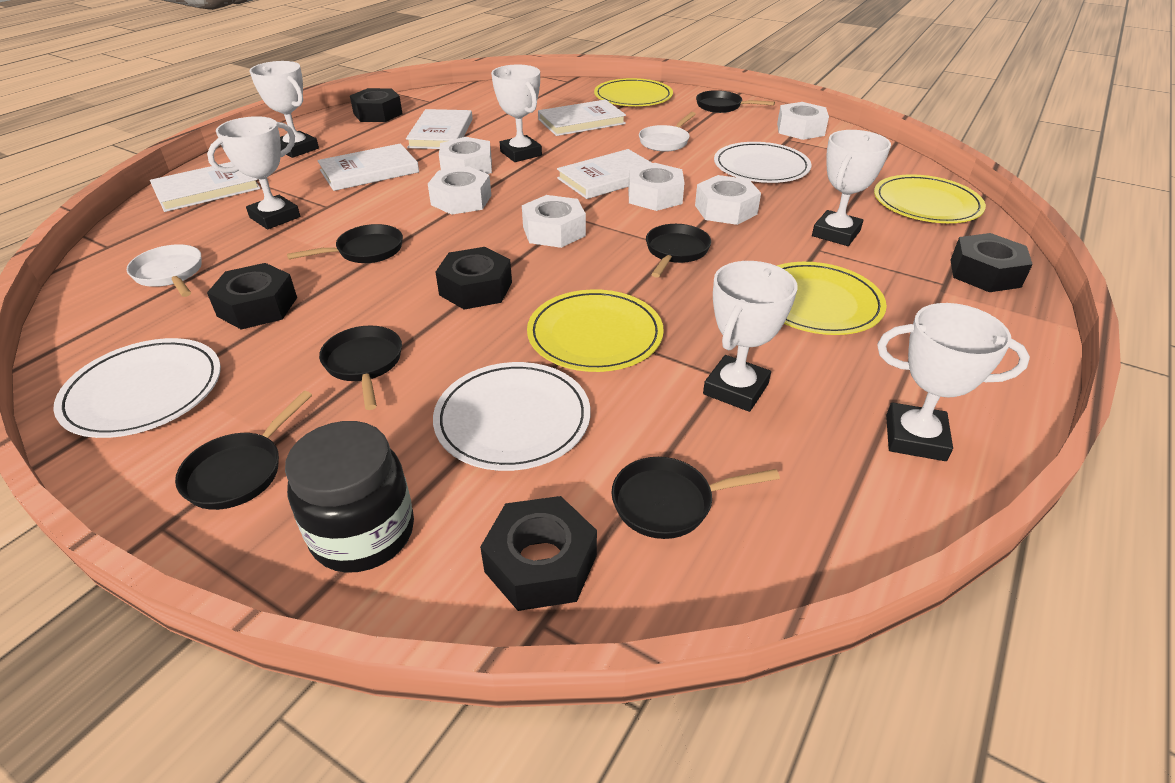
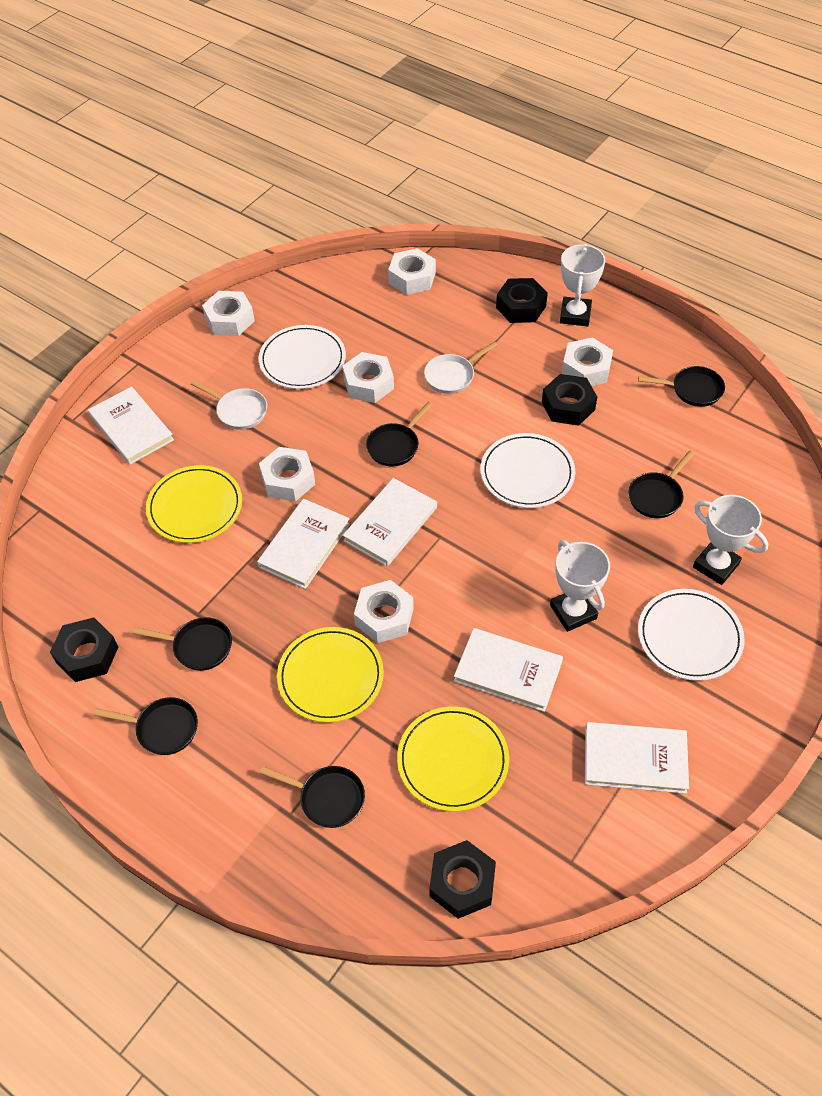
black jar: [285,421,414,573] = 1 -> none = 0
black nut: [207,263,297,330] [350,88,403,122] [435,247,512,309] [480,496,597,611] [951,233,1033,292] = 5 -> [50,617,118,682] [429,840,496,919] [496,278,548,323] [542,374,597,426] = 4
white trophy: [207,116,300,229] [249,61,319,158] [491,65,542,162] [703,261,797,412] [812,130,891,246] [877,303,1030,461] = 6 -> [550,540,610,632] [560,244,605,326] [693,495,768,585] = 3
yellow plate: [527,289,664,372] [594,78,673,106] [777,262,887,335] [874,174,986,223] = 4 -> [146,465,242,543] [277,627,384,723] [397,706,509,812] = 3

